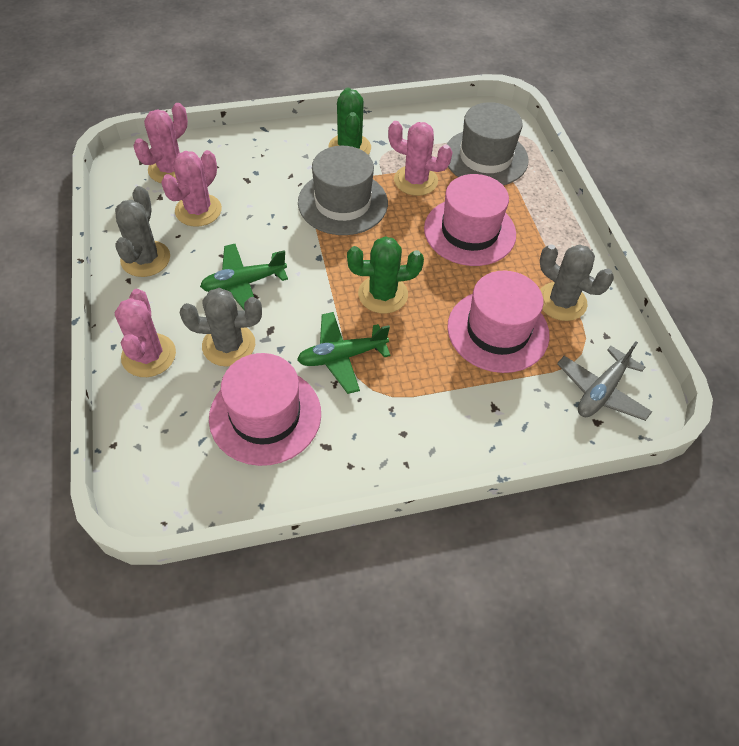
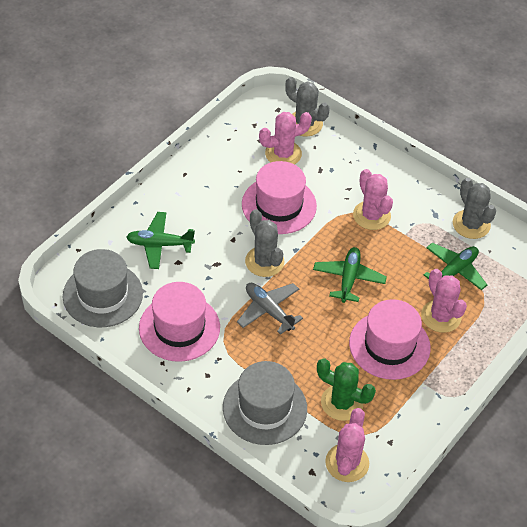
green cactus: [328,87,371,155] [347,236,424,314] = 2 -> [317,358,376,421] = 1
green plane: [200,244,288,310] [297,312,390,394] = 2 -> [126,212,195,269] [313,247,387,303] [424,243,487,290] = 3

